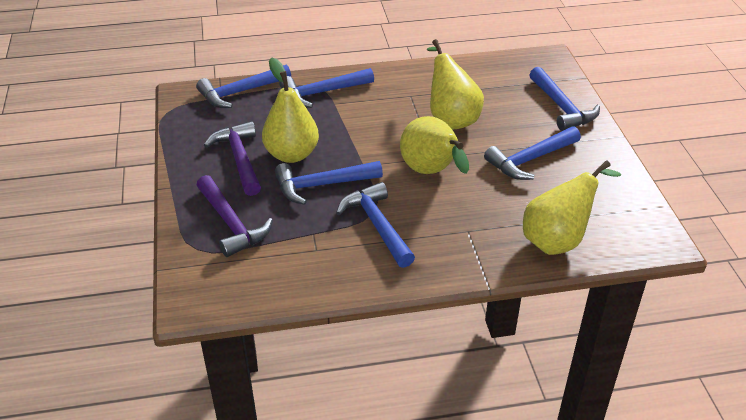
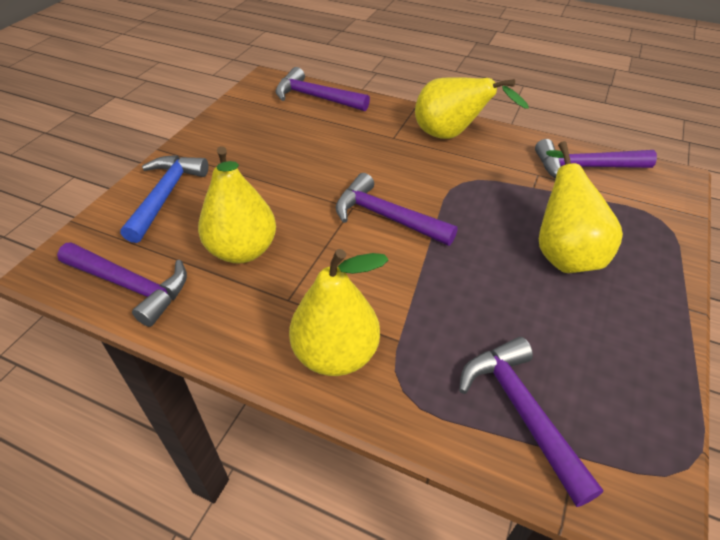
blue hammer: [196,64,291,108] [275,161,383,205] [279,68,374,108] [336,182,415,268] [484,126,581,180] [529,67,600,131] = 6 -> [120,155,209,243] = 1
purple hammer: [196,175,273,257] [204,121,261,196] = 2 -> [57,242,187,327] [276,67,370,111] [336,173,458,246] [459,337,603,507] [535,139,657,179] = 5

